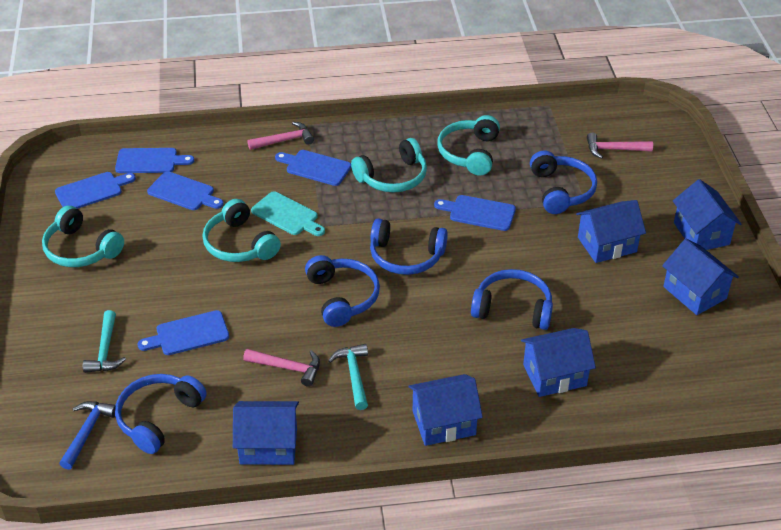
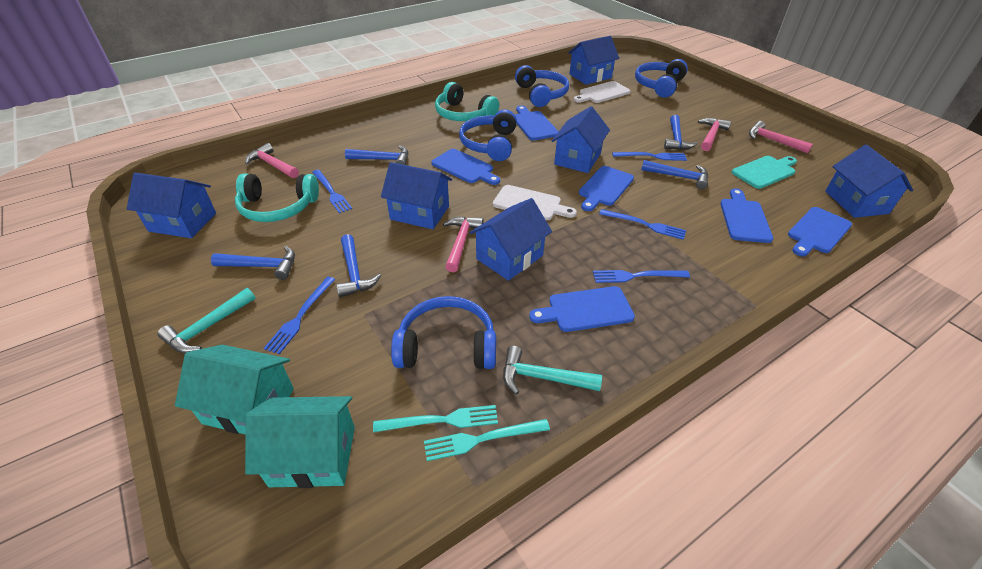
blue fork: none = 0 -> [264,277,336,354] [312,170,352,213] [593,270,690,283] [599,209,686,240] [612,152,687,161] = 5
blue hammer: [59,401,115,470] = 1 -> [211,246,295,280] [336,234,381,297] [345,145,408,165] [641,160,708,190] [664,115,698,150] = 5
blue headphones: [115,374,207,454] [305,255,380,327] [370,218,448,275] [471,269,553,330] [530,151,597,214] = 5 -> [391,296,496,369] [459,109,517,161] [515,65,569,107] [635,59,688,98] = 4
pink hammer: [243,349,320,387] [247,122,314,150] [587,132,653,159] = 3 -> [245,143,299,178] [443,216,484,272] [698,118,732,151] [749,121,813,154] = 4
turquoise fork: none = 0 -> [373,405,498,433] [424,419,550,461] = 2
turquoise headphones: [42,206,124,267] [202,199,281,262] [351,138,427,192] [437,115,500,175] = 4 -> [235,173,319,222] [435,82,499,121] = 2
turquoise house: none = 0 -> [175,345,294,435] [245,396,355,488] = 2
white cutting board: none = 0 -> [493,185,577,220] [574,81,631,103] = 2

